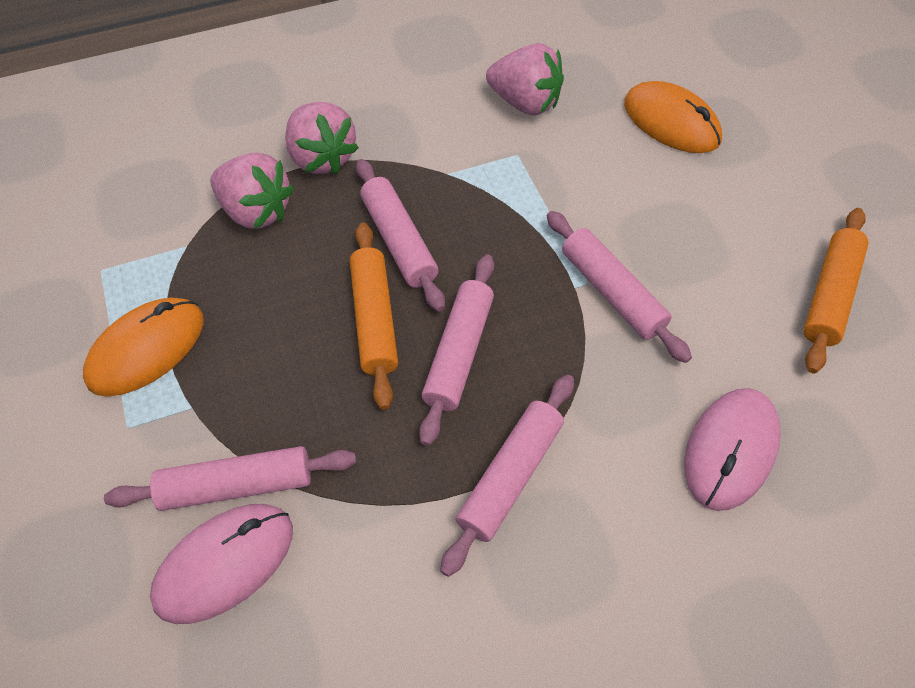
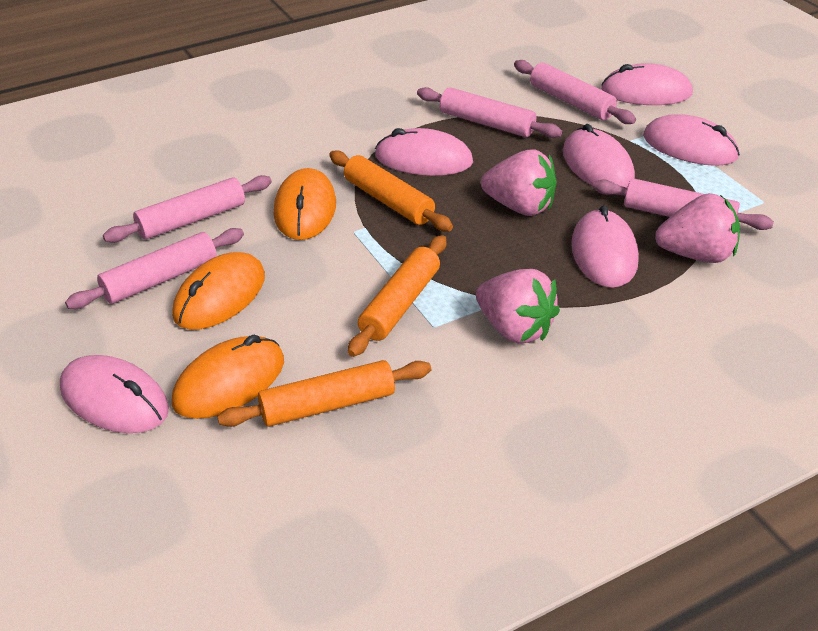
orange mouse: [83,298,204,397] [624,81,722,153] = 2 -> [172,252,265,330] [172,335,284,419] [274,168,336,240] = 3
orange rolling pin: [350,222,398,410] [804,208,869,373] = 2 -> [217,360,431,427] [329,150,453,231] [348,235,447,357] = 3
pink mouse: [150,504,293,624] [684,388,781,511] = 2 -> [60,355,169,433] [375,128,473,176] [563,124,635,188] [571,205,639,288] [601,63,693,105] [643,114,740,166] = 6

